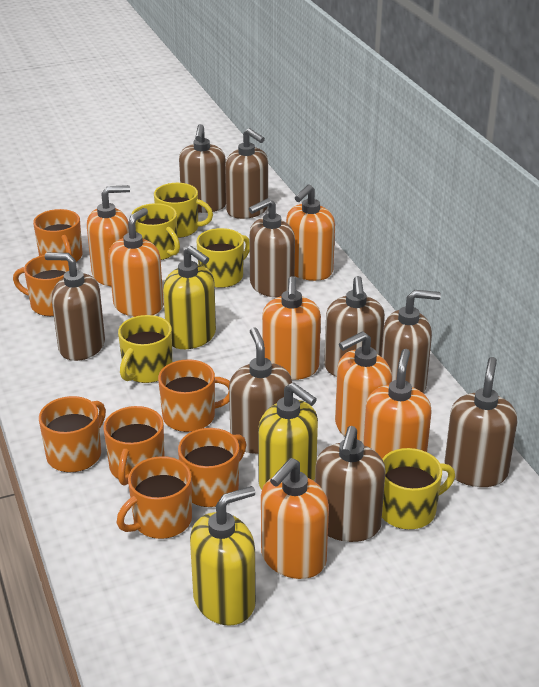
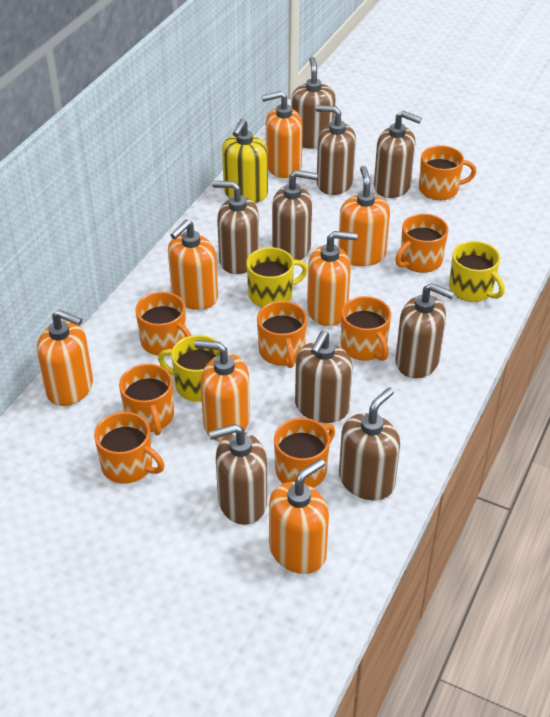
orange mug: [13,255,69,316] [33,209,82,262] [39,396,106,472] [103,406,165,486] [117,456,192,539] [158,359,230,432] [178,428,247,507] = 7 -> [94,412,164,484] [119,364,174,435] [136,292,192,356] [257,301,307,368] [274,418,335,488] [341,296,391,361] [395,214,448,273] [419,145,476,200] = 8
yellow mug: [118,315,172,383] [131,203,180,260] [154,183,213,238] [196,228,249,288] [382,448,455,530] = 5 -> [158,335,220,402] [246,247,308,307] [449,241,505,302] = 3
yellow soap dispenser: [163,246,216,349] [190,486,256,626] [258,382,318,489] = 3 -> [222,119,268,203] = 1

